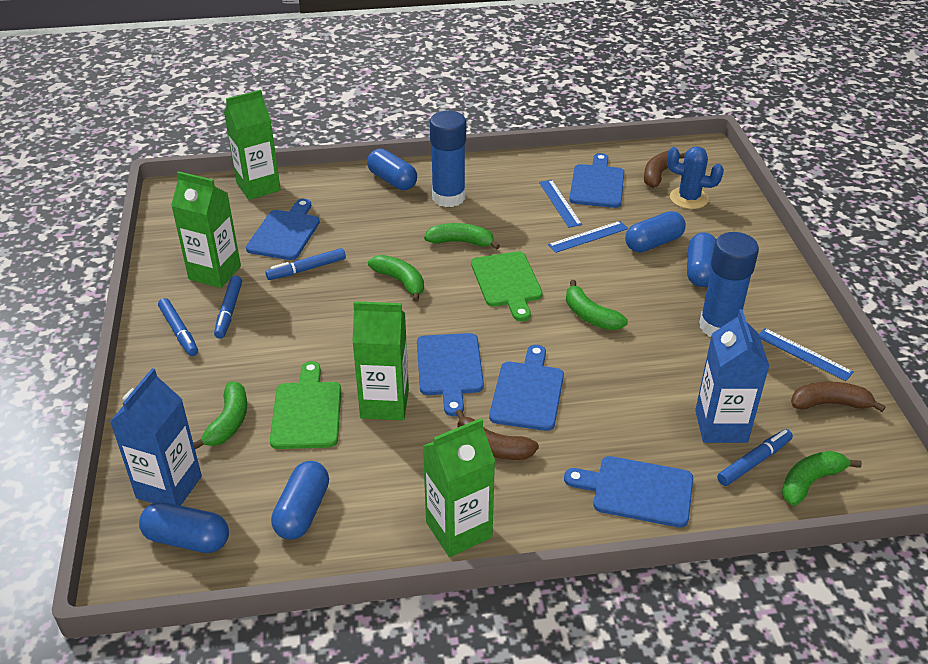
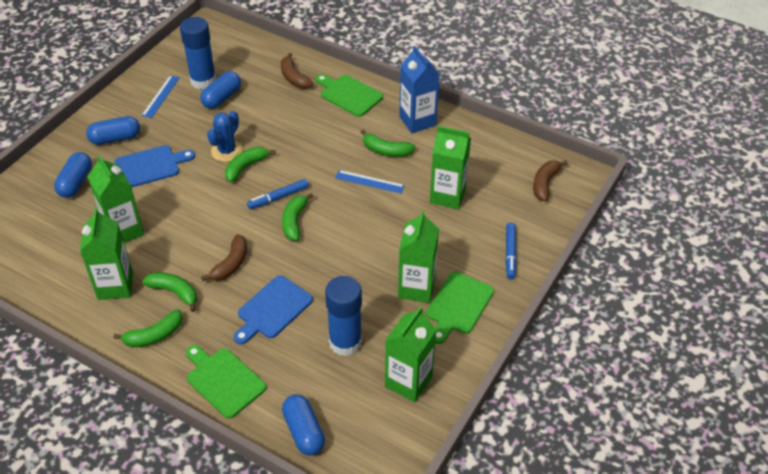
blue capsule: [139,502,229,553] [271,461,329,540] [367,149,417,190] [625,211,686,253] [687,233,716,287] = 5 -> [54,152,92,198] [86,116,140,145] [200,71,241,109] [282,394,325,456] = 4
blue carton: [110,368,202,506] [695,309,770,443] = 2 -> [399,46,440,133] = 1
blue cutting board: [246,199,320,260] [417,333,484,416] [489,345,564,431] [564,456,693,528] [569,153,624,208] = 5 -> [115,145,195,188] [234,275,313,344] = 2
blue marker: [158,298,198,356] [214,275,242,339] [265,248,346,280] [717,429,793,486] = 4 -> [247,179,309,209] [505,223,517,279] = 2
blue ruler: [539,180,582,228] [548,221,628,253] [759,328,854,381] = 3 -> [141,75,180,118] [335,170,405,194] = 2
green carton: [171,171,241,288] [224,90,281,200] [352,301,409,420] [423,418,495,557] = 4 -> [80,208,133,300] [88,155,144,243] [385,306,436,402] [398,210,439,303] [430,126,471,209] = 5
green cutting board: [270,361,341,449] [471,251,543,321] = 2 -> [186,345,266,419] [316,74,383,117] [426,272,494,344] = 3

